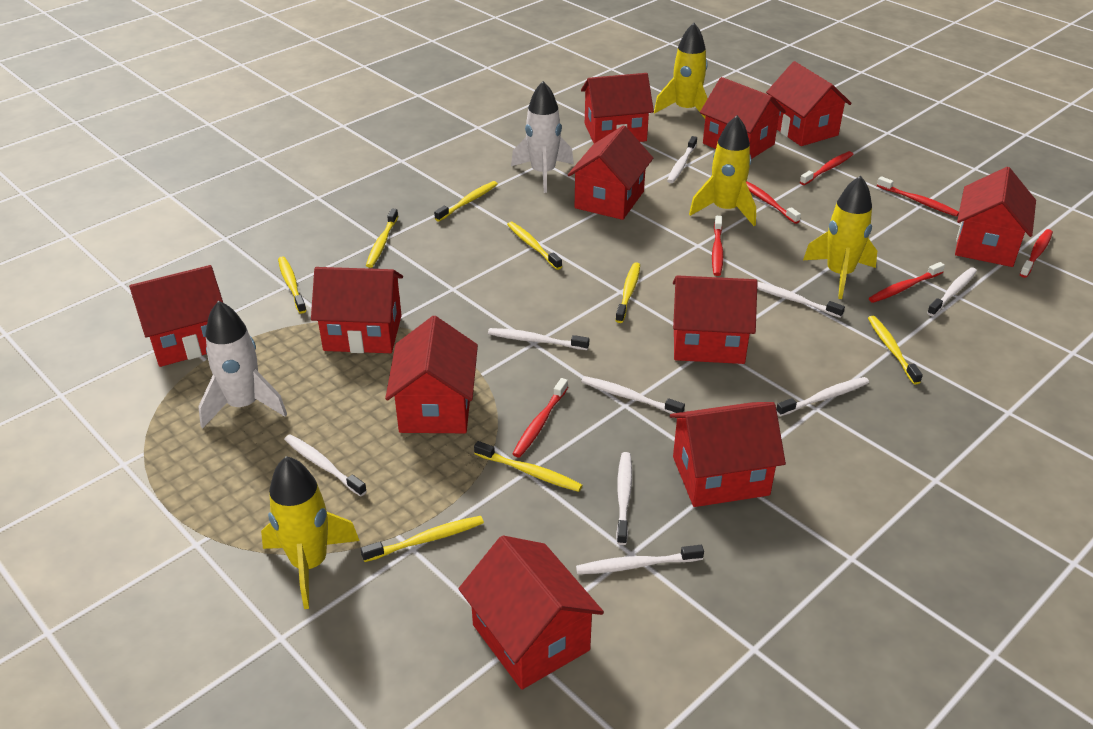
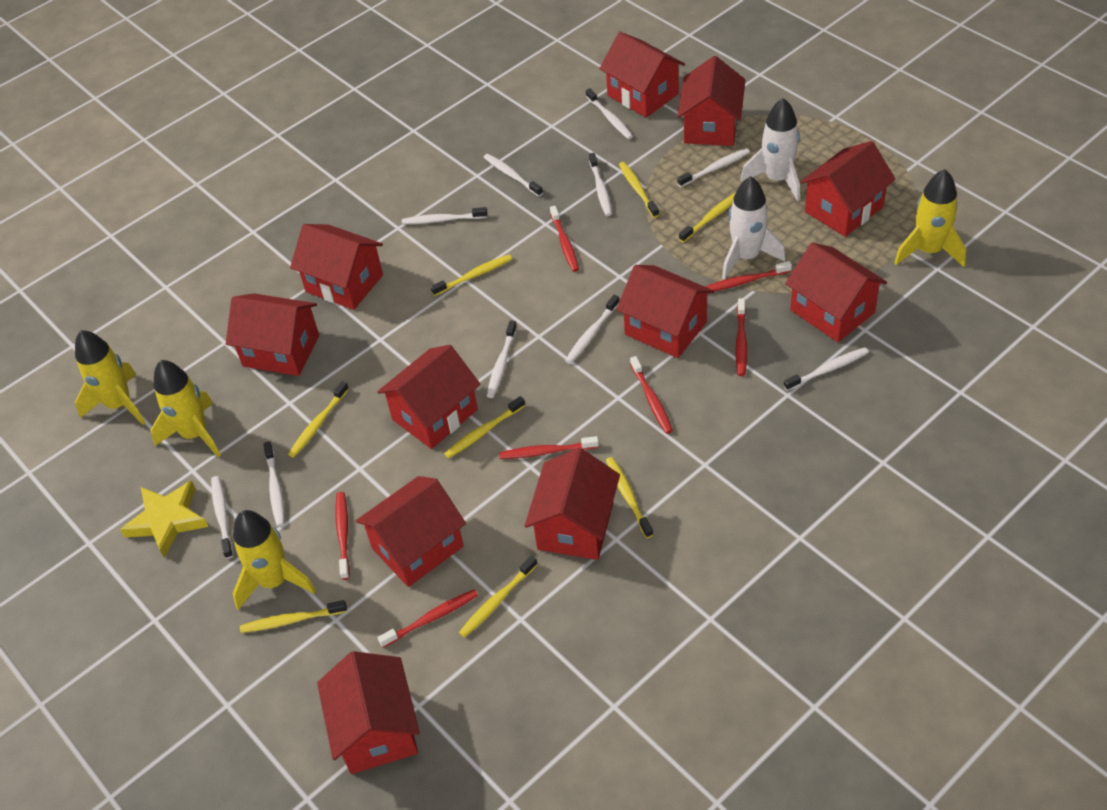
white toothbrush: [284,434,367,497] [488,328,589,350] [576,545,704,574] [581,376,685,414] [616,452,632,545] [667,136,697,183] [757,282,845,318] [776,377,869,416] [927,267,977,316] = 9 -> [211,476,233,559] [263,441,285,526] [402,207,487,224] [484,154,543,197] [487,320,517,398] [565,295,619,364] [586,88,633,139] [589,153,612,216] [677,148,750,187] [783,347,869,391] = 10
yellow star: none = 0 -> [120,480,208,557] = 1

